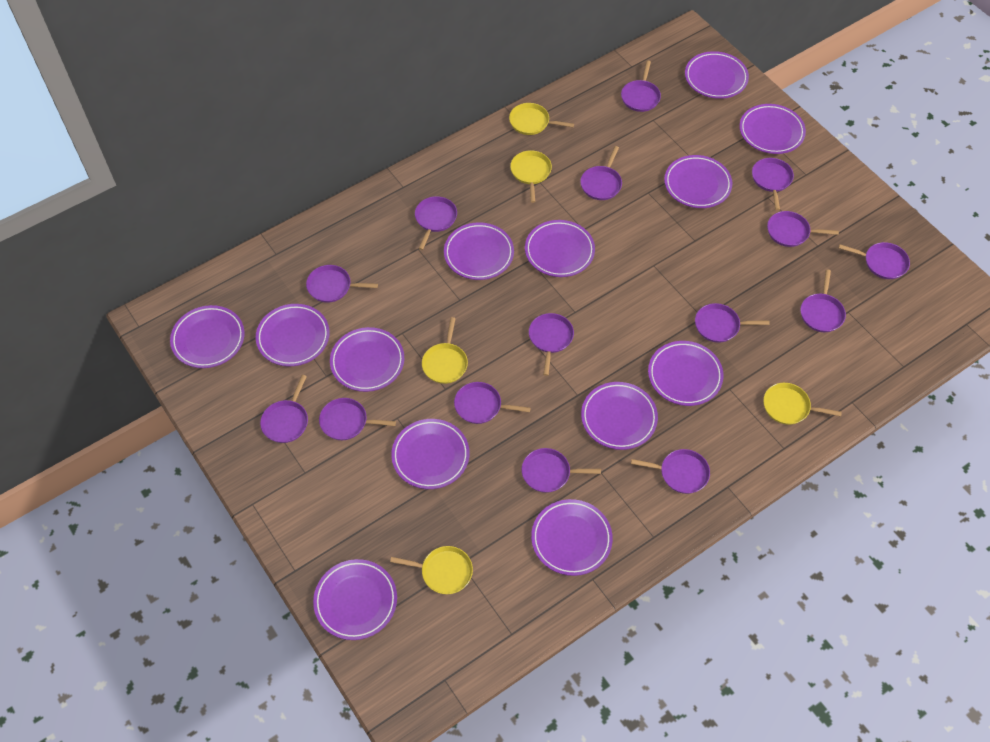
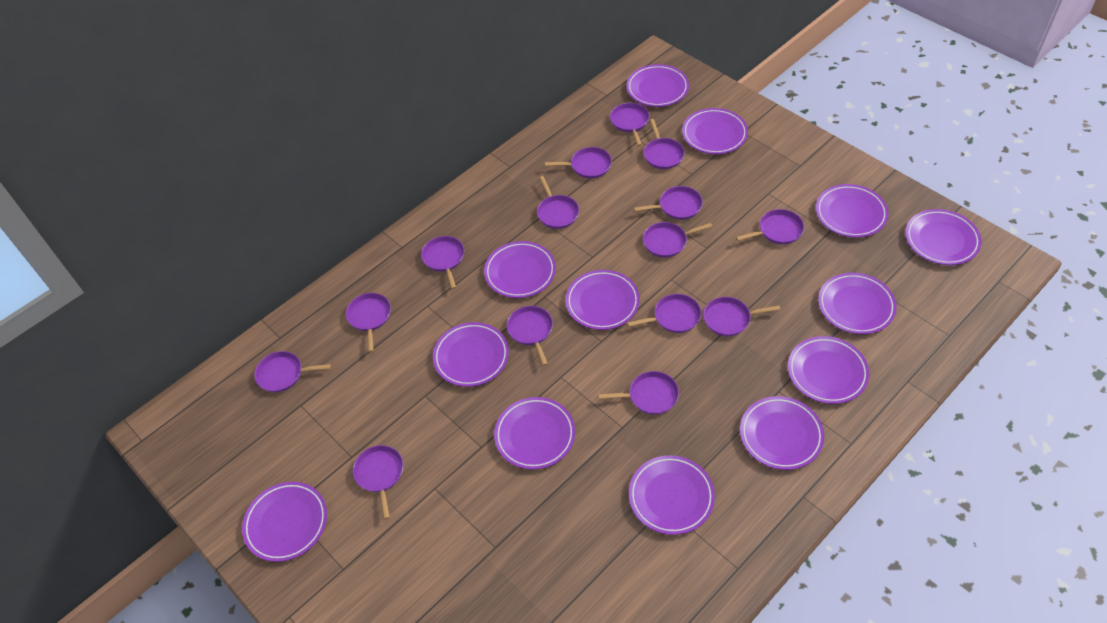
yellow pan: [390,546,473,594] [422,317,468,384] [509,103,574,135] [510,150,552,203] [763,383,842,425] = 5 -> none = 0

